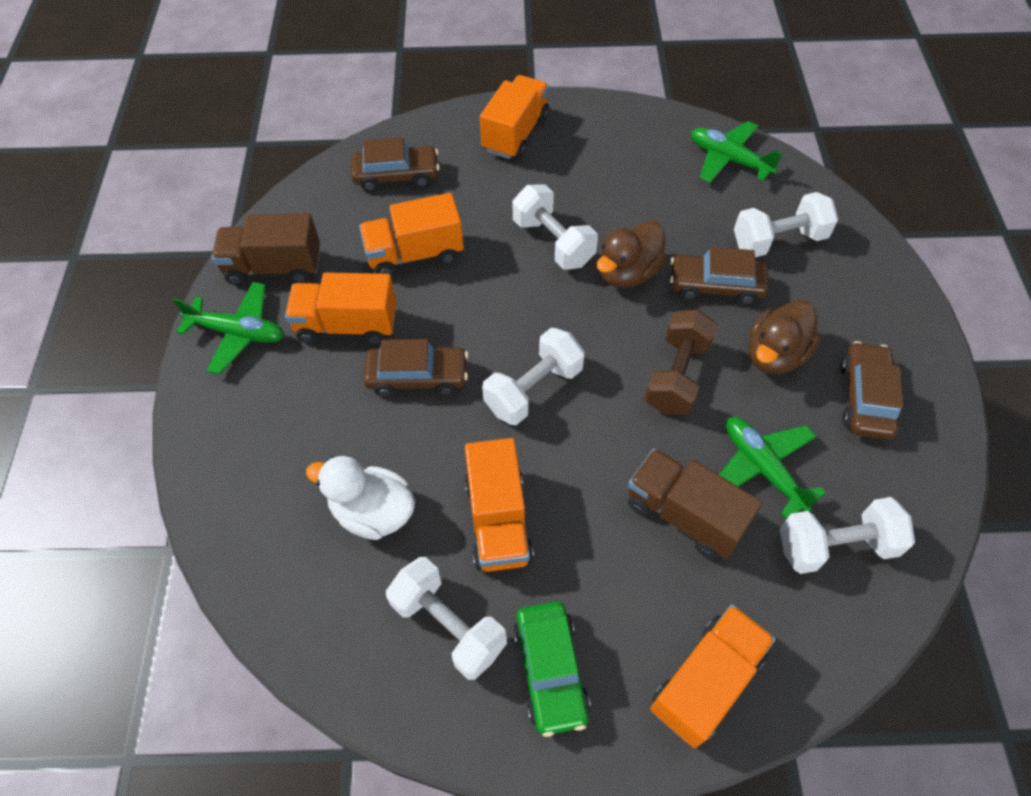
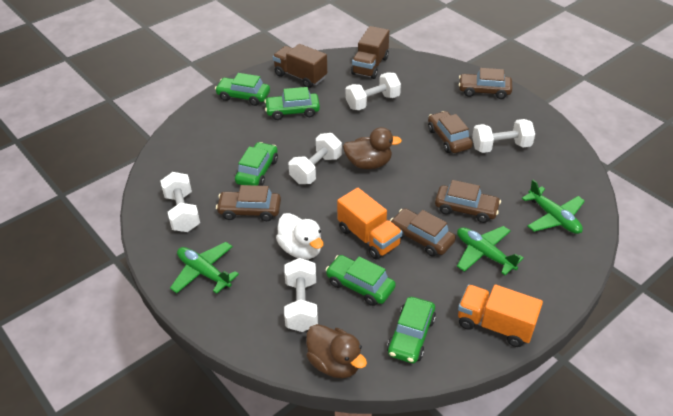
brown car: [351,137,440,192] [363,339,468,397] [670,247,769,305] [840,341,903,439] = 4 -> [216,185,281,221] [390,208,456,257] [428,111,473,153] [435,180,501,223] [459,68,512,99] = 5
brown dumbbell: [645,310,718,415] = 1 -> none = 0
green car: [513,601,591,737] = 1 -> [215,73,270,106] [235,142,278,186] [264,87,320,120] [325,255,396,306] [387,297,436,363] = 5
orange truck: [285,272,396,345] [359,193,464,275] [465,438,534,572] [480,75,549,159] [650,604,776,748] = 5 -> [337,188,403,260] [458,285,543,347] = 2

